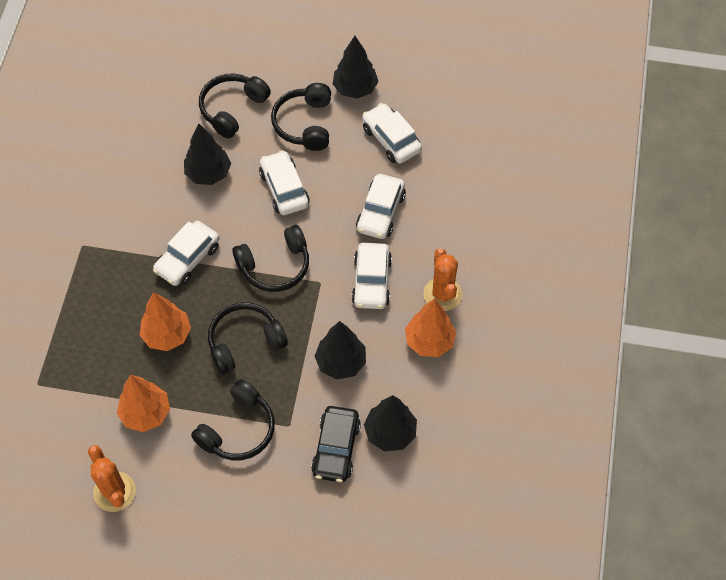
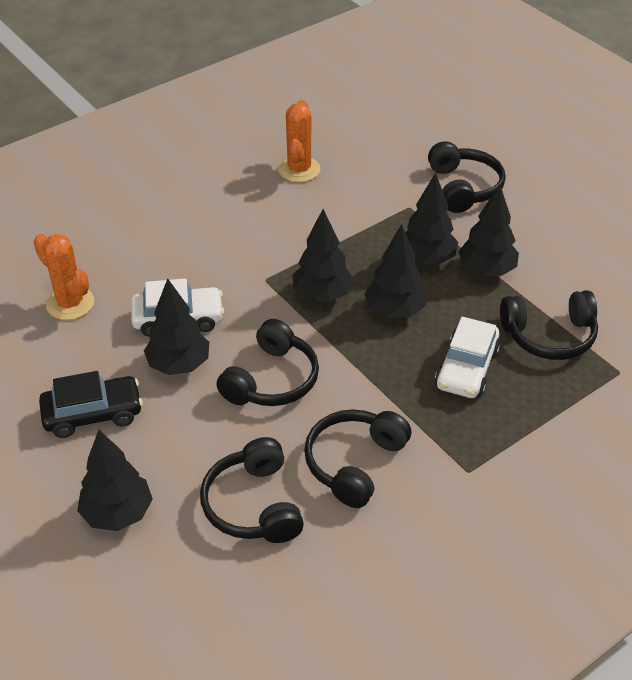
black tree: [184,124,231,185] [315,321,366,379] [333,36,379,99] [364,395,417,451] = 4 -> [77,430,153,531] [144,278,209,375] [293,209,354,302] [364,224,427,318] [405,173,459,264] [458,184,519,276] = 6
orange tree: [117,375,170,432] [140,292,191,351] [405,299,456,357] = 3 -> none = 0
white car: [153,221,219,286] [259,150,310,215] [351,243,392,309] [356,174,406,239] [362,103,422,163] = 5 -> [131,278,224,337] [435,317,501,398] = 2

